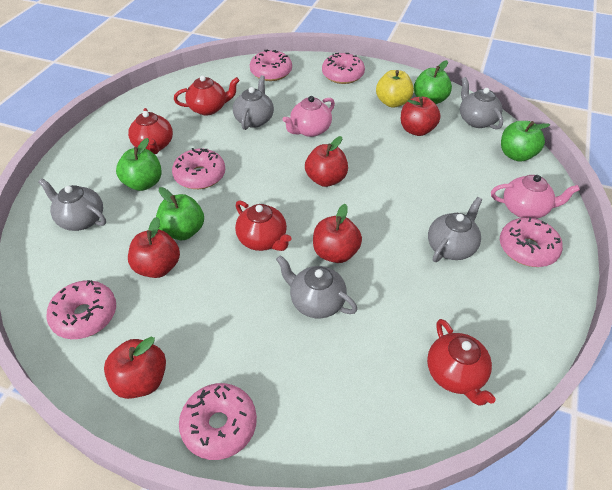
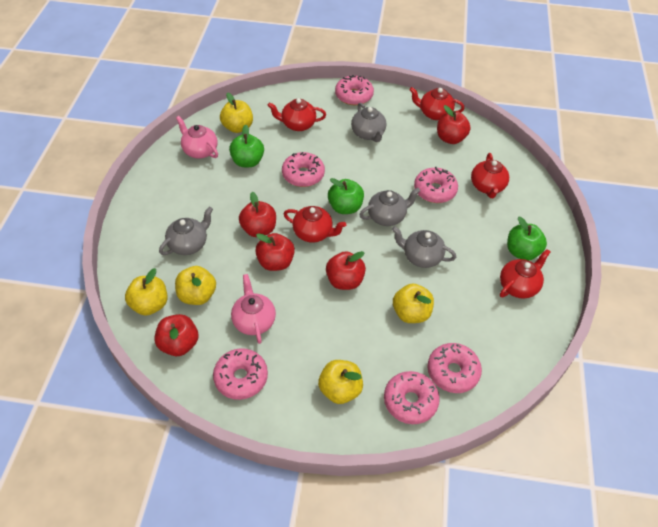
green apple: [116,138,162,191] [156,187,204,240] [414,60,452,104] [501,121,550,162] = 4 -> [229,125,264,167] [328,178,364,214] [507,217,547,261] = 3
grey teapot: [38,178,106,231] [233,75,274,130] [276,255,358,318] [428,197,482,262] [460,77,503,130] = 5 -> [159,206,213,255] [351,103,386,142] [359,188,420,226] [392,226,456,268] = 4
red teapot: [128,108,173,154] [174,75,239,115] [235,200,292,251] [427,319,496,406] = 4 -> [267,98,326,131] [284,206,346,243] [409,87,464,120] [471,153,509,198] [500,249,550,298] = 5
yellow apple: [376,70,414,108] = 1 -> [125,268,167,316] [175,266,216,305] [220,92,253,133] [318,360,363,404] [393,284,434,323] = 5

